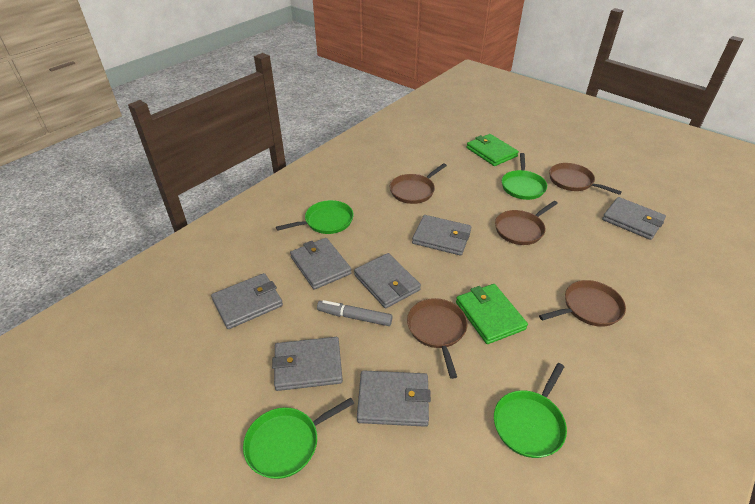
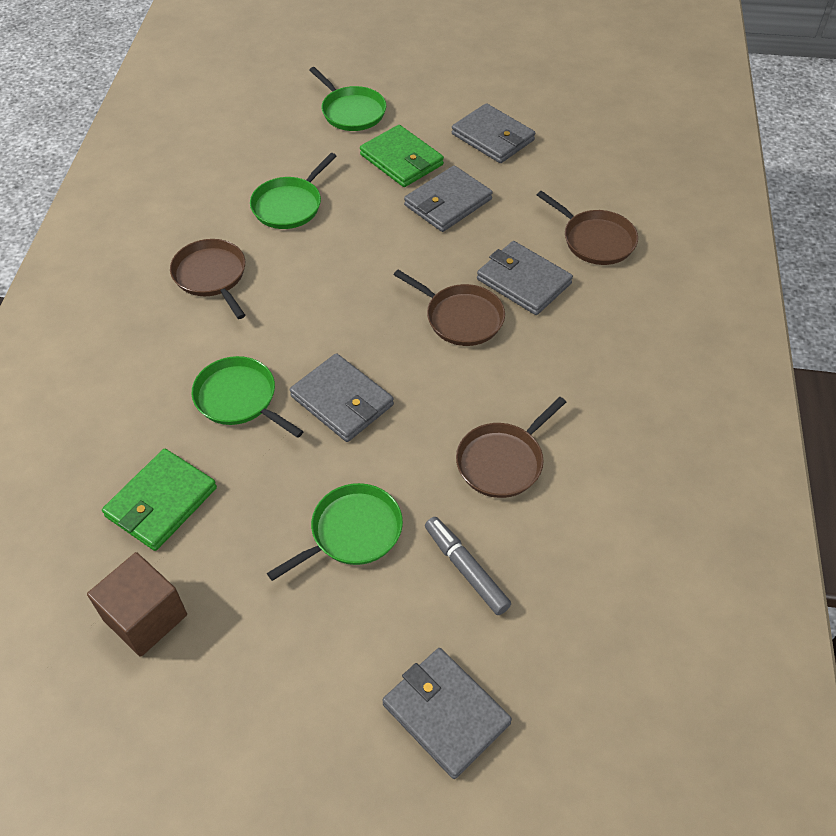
brown cube: none = 0 -> [87,552,187,657] = 1
brown pan: [390,163,447,204] [407,298,467,379] [495,201,558,245] [539,280,626,327] [549,163,622,195] = 5 -> [170,239,245,319] [394,270,505,346] [456,397,566,498] [537,191,638,265] = 4
grey wallet: [211,273,283,329] [272,337,343,391] [290,238,352,290] [354,253,421,308] [357,370,431,427] [412,215,472,256] [602,197,666,240] = 7 -> [290,353,394,442] [382,648,512,779] [404,165,493,232] [452,103,535,163] [477,241,573,315] = 5

